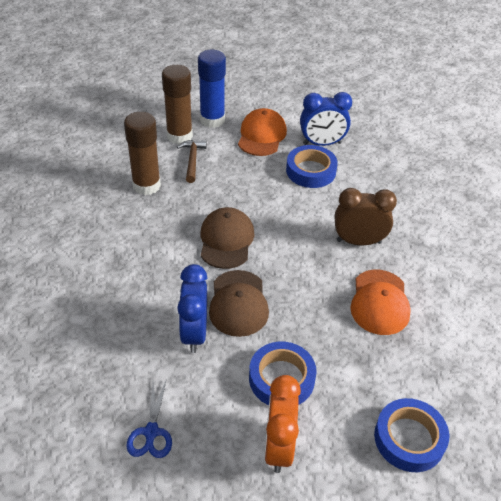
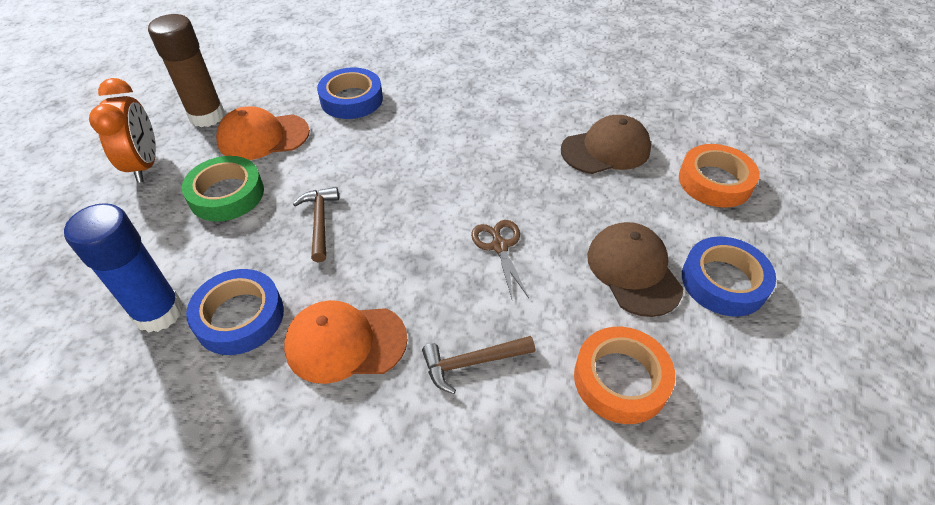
blue clock: [177,264,207,353] [300,92,352,146] = 2 -> none = 0
blue scissors: [126,378,172,458] = 1 -> none = 0
brown clock: [335,188,397,245] = 1 -> none = 0
brown glue stick: [124,112,161,195] [162,65,193,144] = 2 -> [148,14,225,127] = 1
brown hammer: [177,140,207,183] = 1 -> [293,187,339,262] [422,336,535,394] = 2
brown scissors: none = 0 -> [471,220,529,299] = 1
green tape: none = 0 -> [182,156,264,222] = 1
orange tape: none = 0 -> [574,327,675,424] [679,144,760,208] = 2

